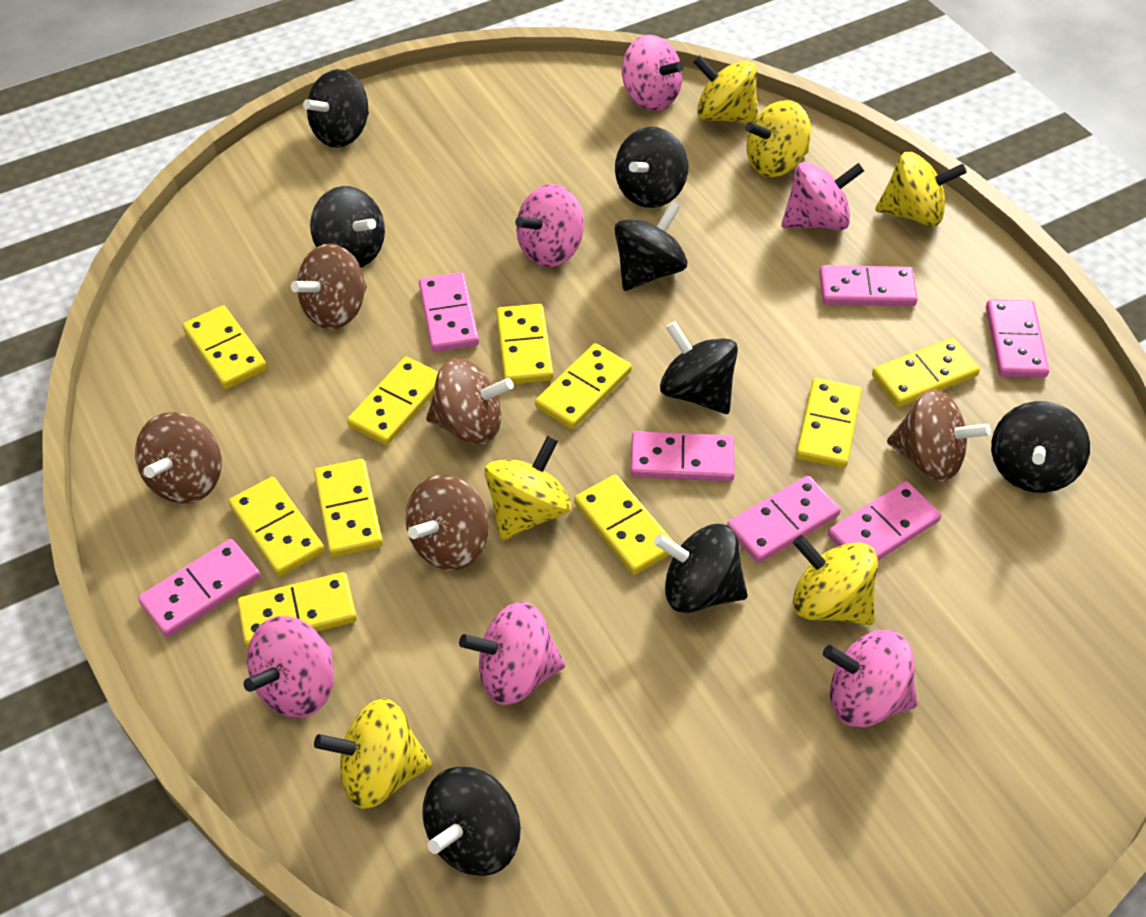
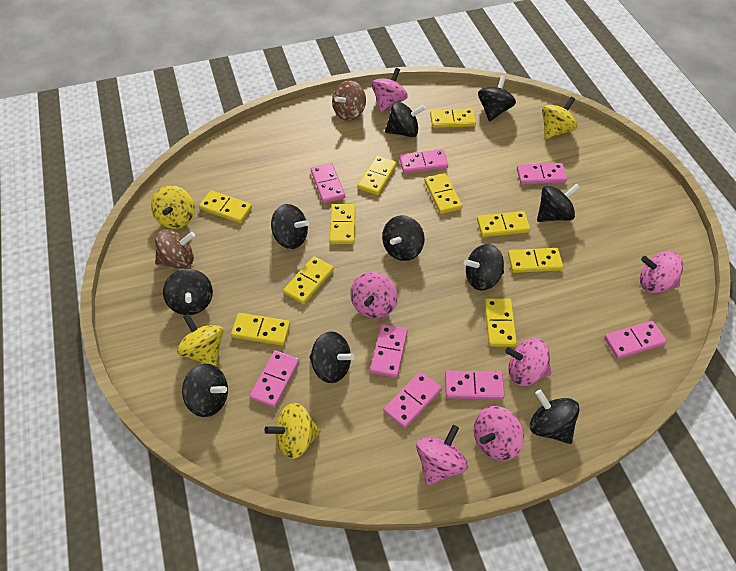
black spinning top: [303,69,369,148] [310,186,385,268] [422,767,521,876] [614,201,687,291] [615,127,689,208] [654,524,748,613] [660,321,738,414] [991,401,1090,493] = 8 -> [163,269,213,315] [182,364,228,417] [271,204,309,249] [309,331,355,383] [382,215,425,261] [385,101,426,137] [464,244,504,291] [478,75,516,122] [530,390,579,444] [537,183,580,222] = 10
brown spinning top: [135,412,222,504] [291,244,367,330] [406,474,489,570] [426,358,513,444] [887,389,991,482] = 5 -> [155,229,195,269] [332,80,366,121] = 2
pink domino: [138,539,261,637] [419,272,479,352] [630,431,735,482] [727,476,841,563] [819,265,918,306] [828,481,941,561] [986,299,1049,378] = 7 -> [250,350,300,408] [311,163,345,203] [370,324,408,378] [383,371,442,429] [399,149,448,173] [445,371,505,400] [517,163,567,184] [604,321,667,359] = 8
yellow spinning top: [314,698,432,809] [484,436,571,541] [693,55,758,124] [745,100,811,177] [793,535,877,625] [875,152,967,226] = 6 -> [151,185,195,229] [177,313,223,367] [264,403,321,459] [542,97,578,140] = 4

